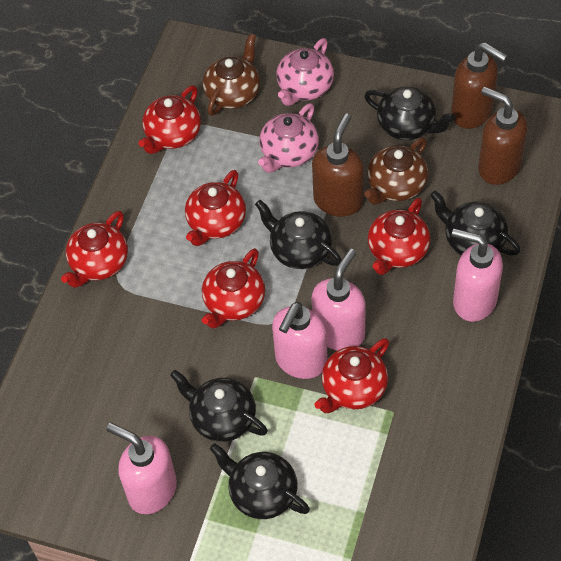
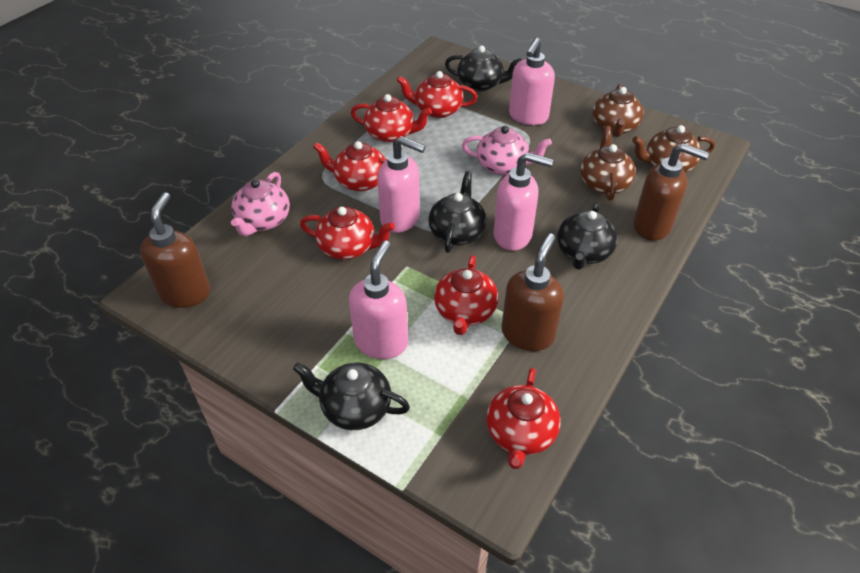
black teapot: [170,370,268,442] [210,443,310,519] [255,200,341,269] [364,86,456,140] [430,191,521,256] = 5 -> [293,362,410,430] [428,171,487,253] [445,46,522,91] [557,202,618,270] = 4
brown teapot: [203,34,260,116] [364,137,428,205] = 2 -> [580,126,636,201] [593,84,643,137] [632,125,715,173] = 3

